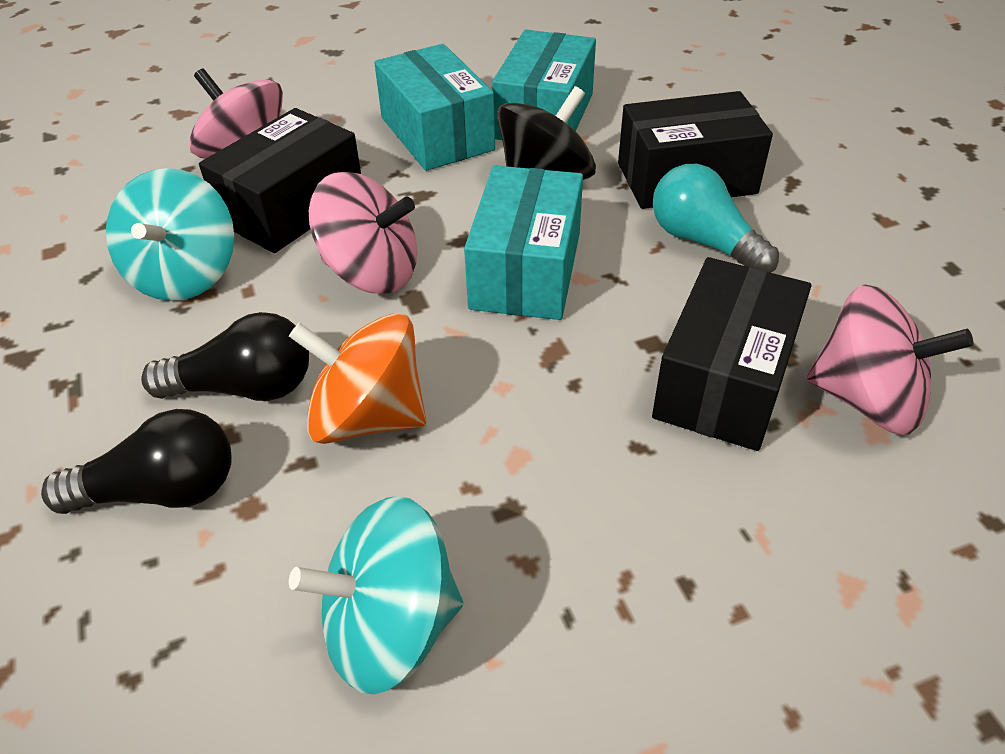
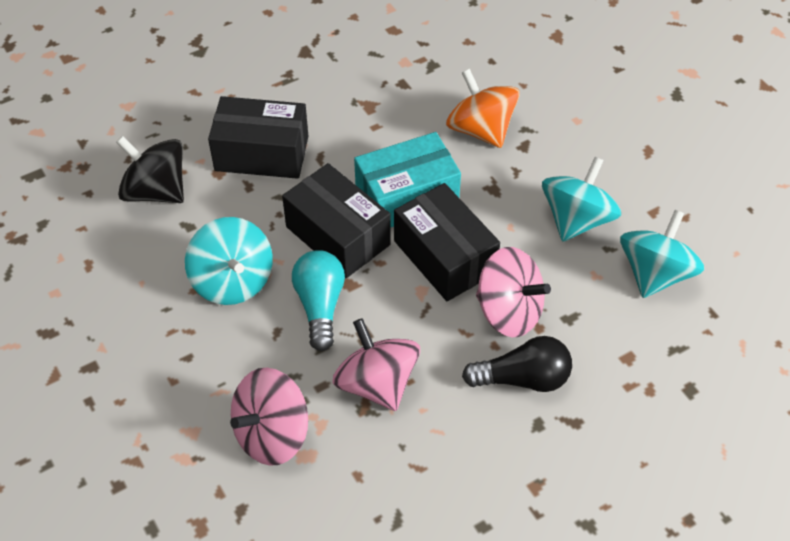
black light bulb: [41,409,232,514] [141,312,309,401] = 2 -> [462,336,572,392] = 1
turquoise box: [374,44,495,171] [464,165,583,320] [492,30,596,140] = 3 -> [354,132,461,227] = 1
turquoise spinning top: [106,168,234,301] [289,496,463,695] = 2 -> [185,217,273,305] [542,157,621,242] [620,210,704,298] = 3

